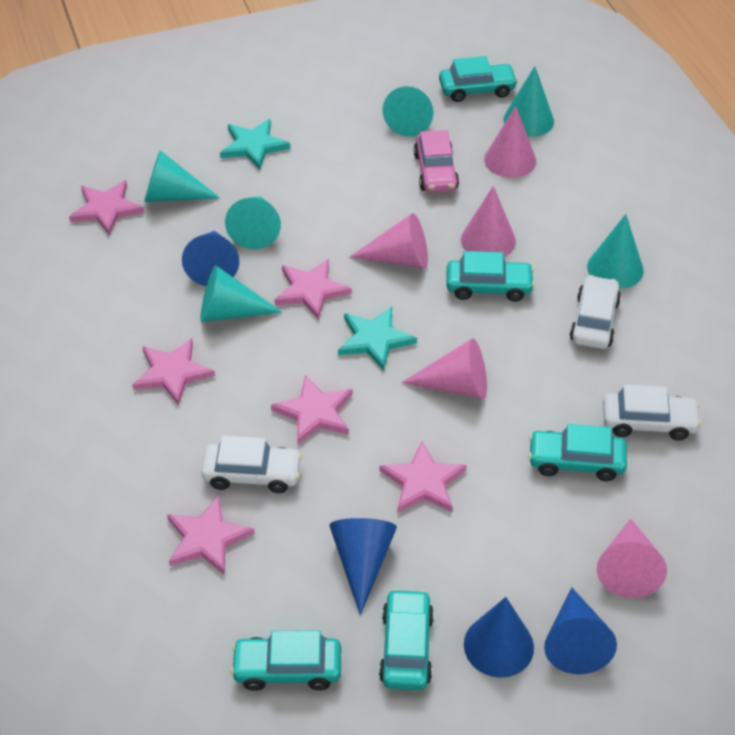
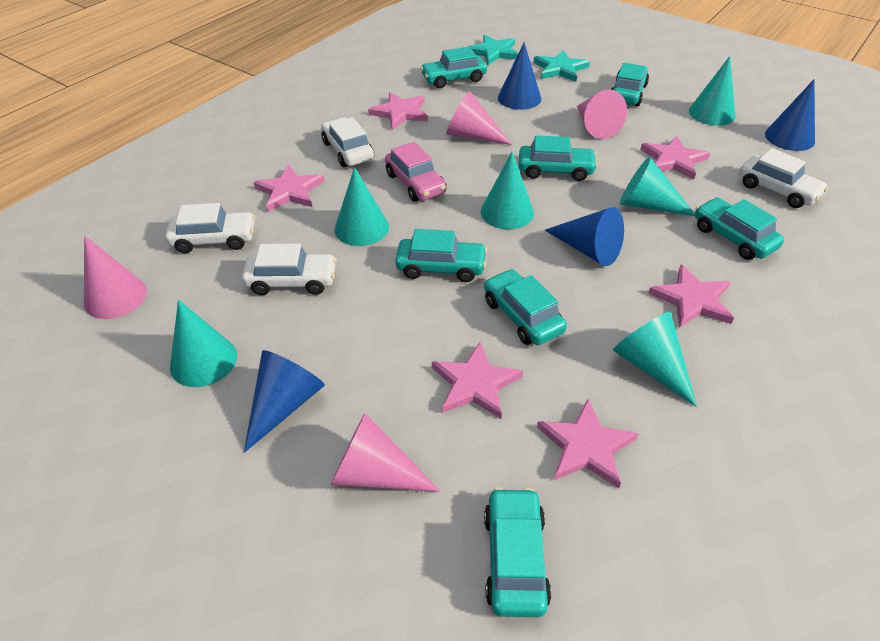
pink cone: [350,213,428,269] [402,338,487,399] [461,186,516,257] [484,106,536,178] [597,519,667,598] = 5 -> [84,236,147,319] [331,413,440,492] [446,91,512,145] [577,90,627,139] = 4
turquoise car: [230,631,341,691] [379,589,434,690] [439,56,518,102] [446,251,535,302] [528,424,627,481] = 5 -> [395,229,487,282] [420,47,487,88] [484,269,567,345] [484,487,551,617] [519,136,597,181] [611,63,649,106] [695,198,784,260] = 7
white car: [201,436,302,493] [570,275,621,349] [603,384,701,441] = 3 -> [165,203,255,253] [242,244,337,295] [321,117,374,167] [739,148,828,208] = 4

